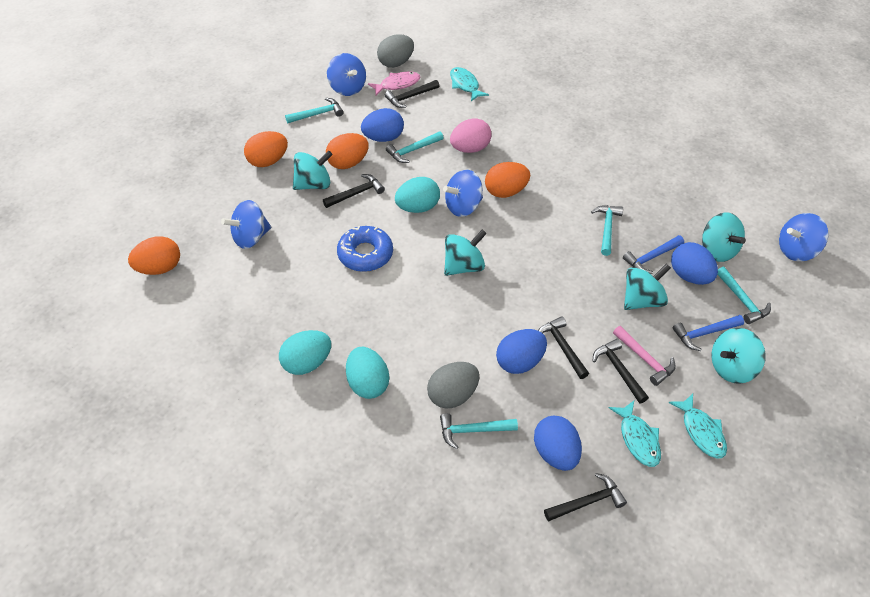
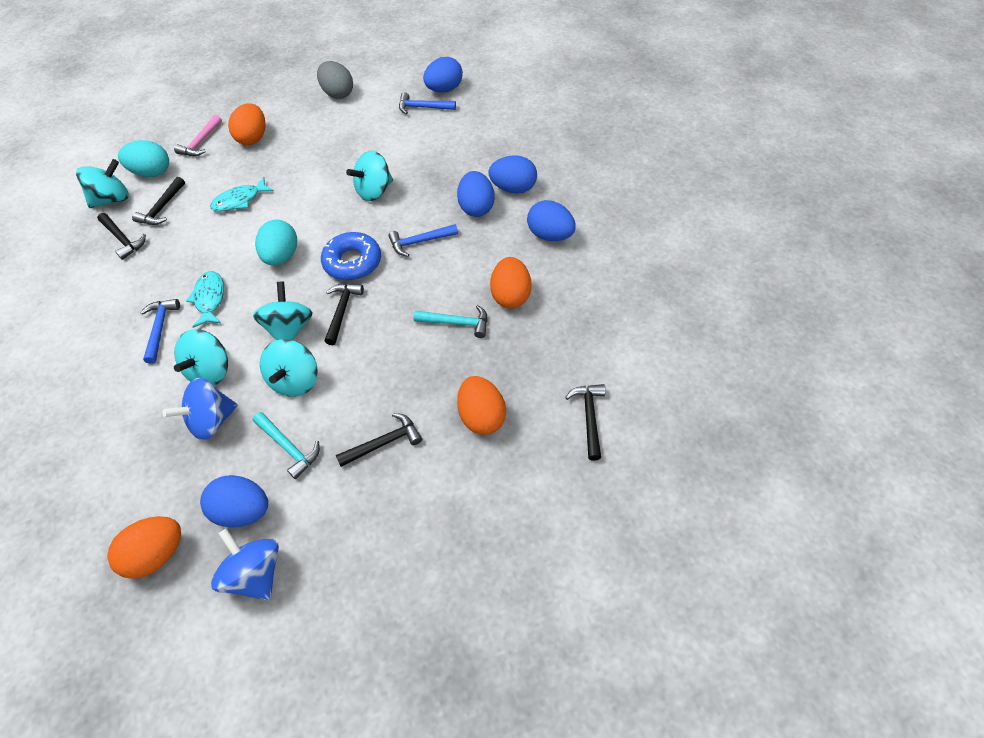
blue egg: [361,108,404,142] [496,329,547,374] [534,416,582,471] [671,242,718,285] = 4 -> [200,475,268,528] [423,57,463,92] [457,171,495,217] [488,155,537,194] [527,200,575,241] = 5
blue hammer: [623,235,684,274] [673,315,744,351] = 2 -> [140,299,180,364] [388,224,458,257] [399,92,456,114] = 3
blue spinning top: [221,200,271,249] [327,53,366,96] [443,170,483,217] [779,213,829,262] = 4 -> [163,378,238,440] [211,528,279,601] = 2
grey egg: [377,34,414,68] [427,362,479,409] = 2 -> [317,61,353,99] = 1
pink egg: [450,118,492,153] = 1 -> none = 0
pink fish: [368,72,420,96] = 1 -> none = 0
turquoise egg: [279,330,331,375] [346,347,389,399] [395,177,440,213] = 3 -> [118,140,169,177] [255,219,297,266] = 2
turquoise fish: [450,67,489,101] [609,401,661,467] [669,394,727,459] = 3 -> [186,271,224,328] [210,177,274,212] = 2
turquoise hammer: [285,98,344,123] [386,131,443,163] [440,413,518,449] [591,205,623,256] [717,267,771,324] = 5 -> [253,412,320,479] [413,305,488,338] = 2

